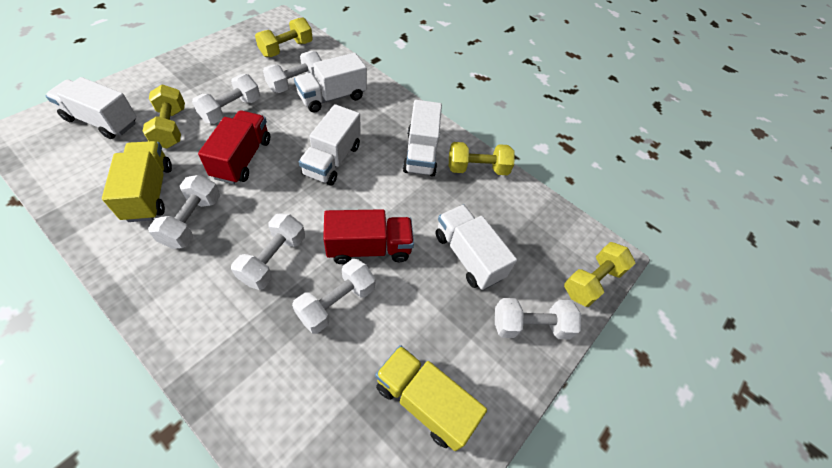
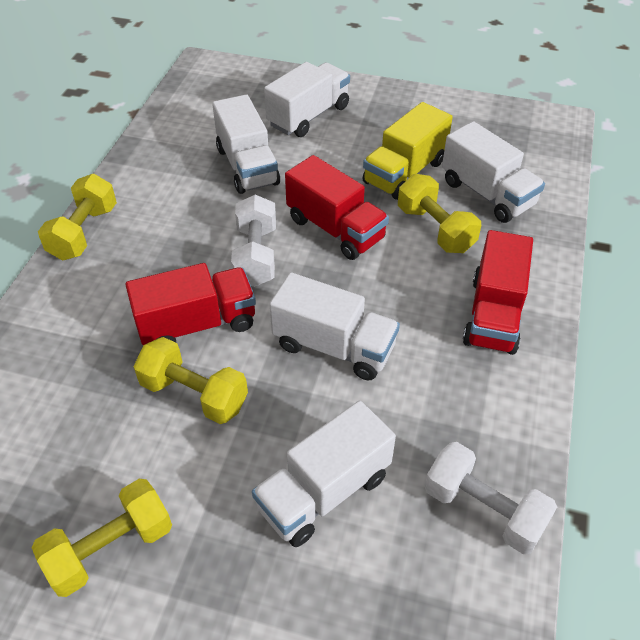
red truck: [198,110,270,184] [323,209,414,264] = 2 -> [125,263,256,345] [285,155,389,260] [463,230,533,355] = 3
white dumbbell: [148,175,220,249] [192,74,260,124] [231,213,305,290] [263,51,322,93] [292,259,376,334] [495,298,581,339] = 6 -> [231,195,276,287] [425,442,557,554] = 2
yellow truck: [102,141,172,222] [375,345,487,451] = 2 -> [363,102,453,200] = 1

